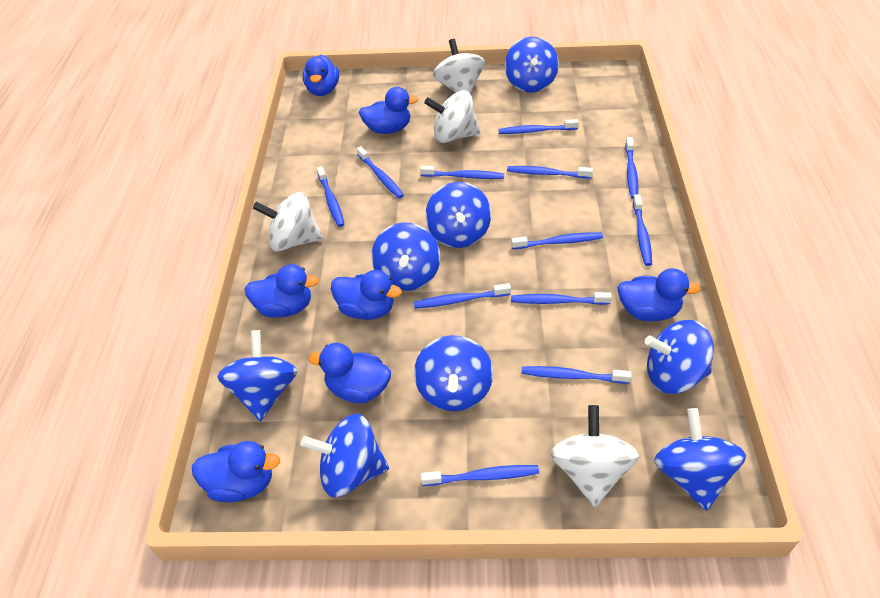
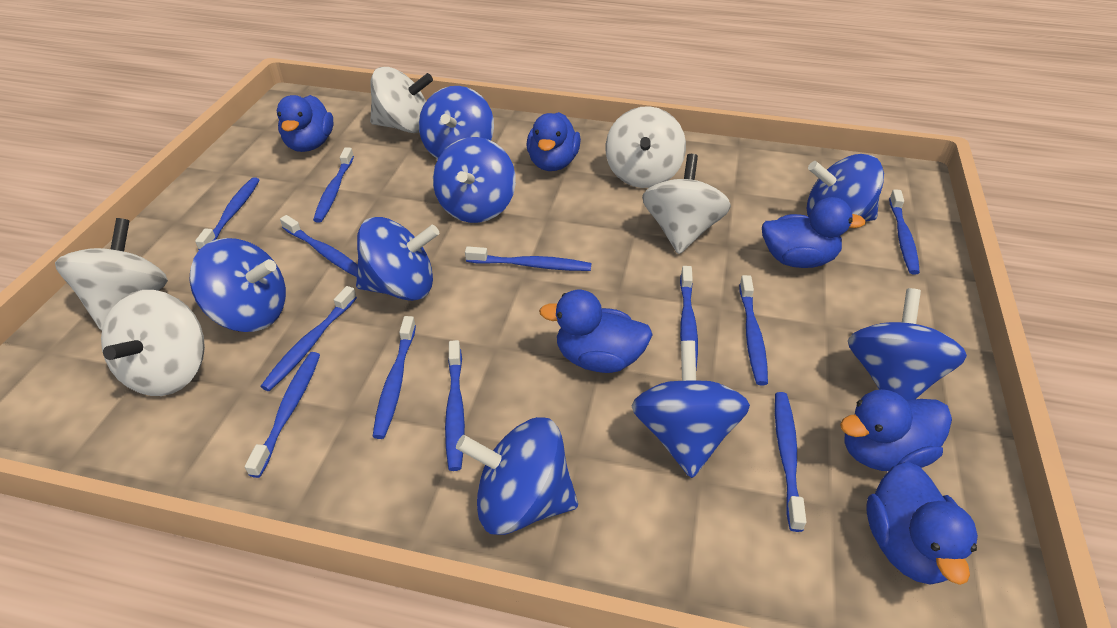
blue duck: [192,441,280,502] [245,264,319,318] [303,55,339,96] [309,343,391,403] [331,270,402,320] [359,87,419,134] [617,268,701,321] = 7 -> [277,95,334,152] [527,112,581,171] [539,290,653,373] [762,197,866,268] [840,389,952,471] [867,462,978,585] = 6
white spinning top: [253,192,323,252] [424,90,481,143] [433,39,485,94] [551,405,639,507] = 4 -> [55,218,168,330] [101,290,205,396] [370,67,433,133] [606,106,686,188] [642,154,731,254] = 5

